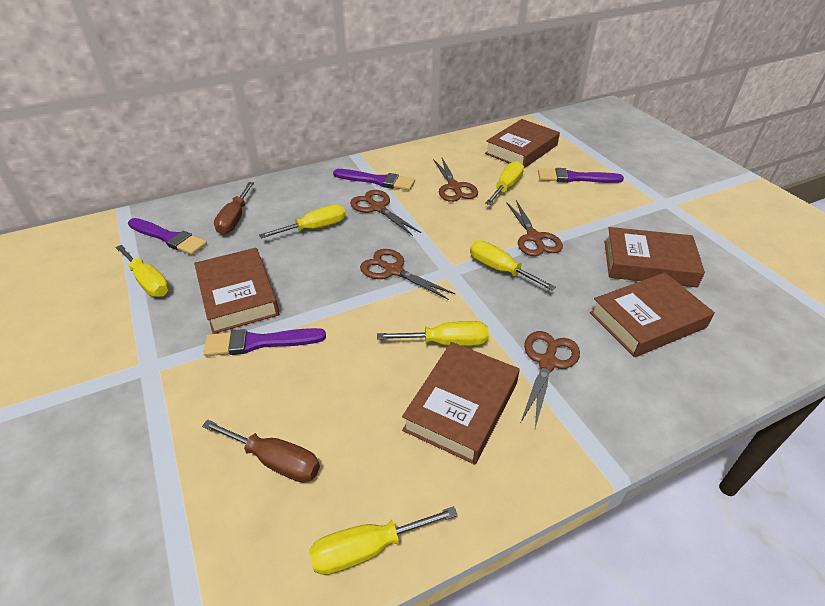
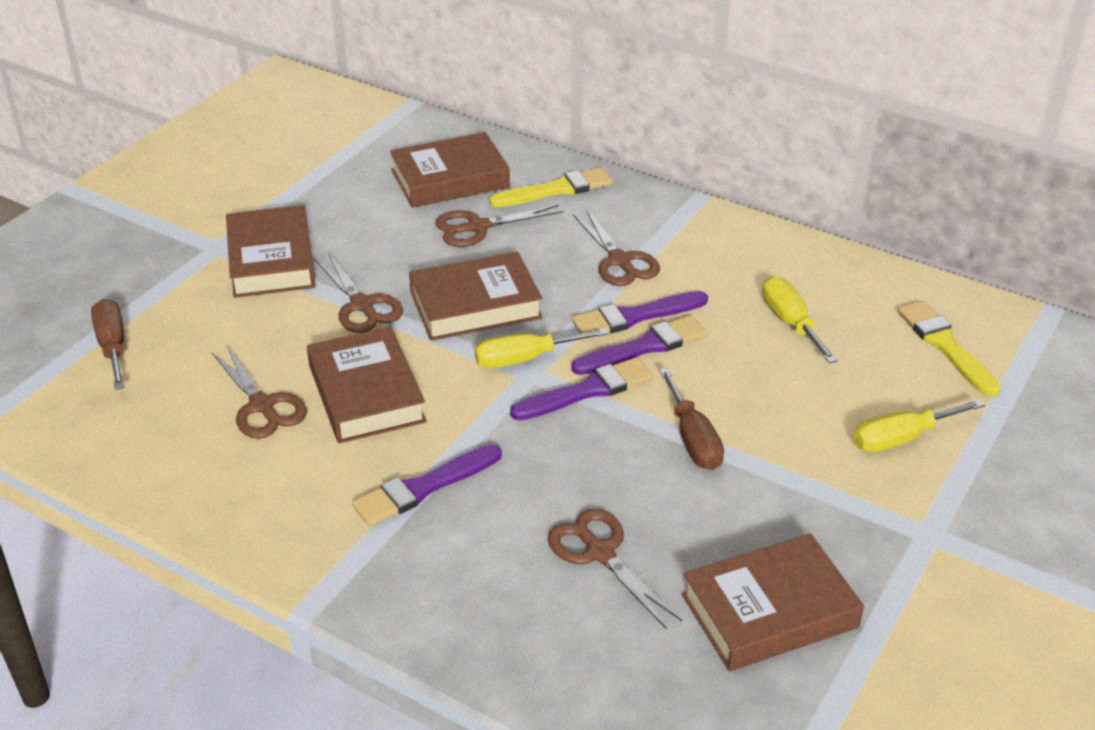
yellow brush: none = 0 -> [489,167,613,207] [898,301,1000,397] = 2
yellow screwdriver: [115,245,169,297] [259,204,346,238] [309,506,458,575] [377,321,489,346] [470,241,556,291] [485,161,524,205] = 6 -> [474,328,609,368] [762,276,838,363] [853,399,985,452] = 3

